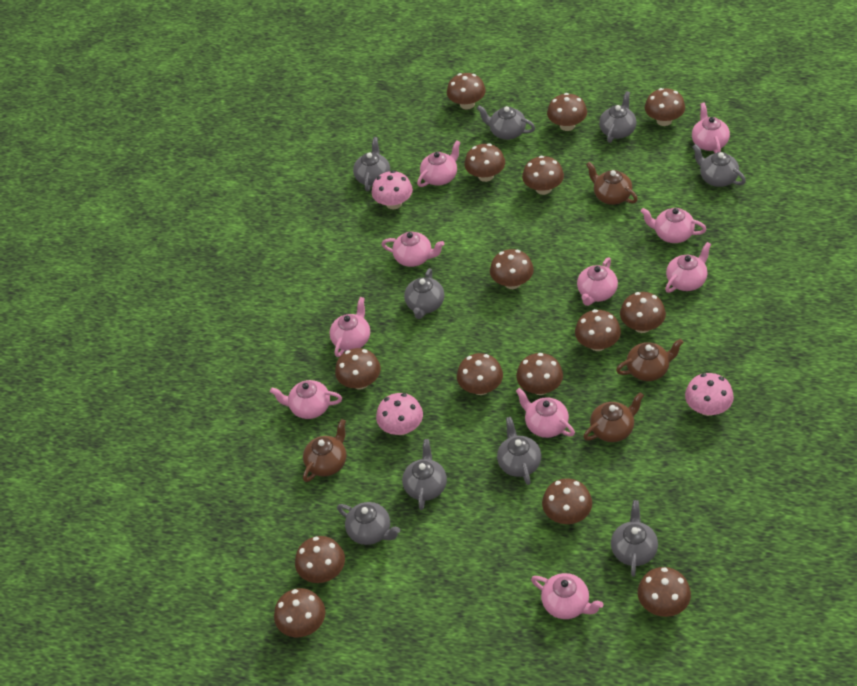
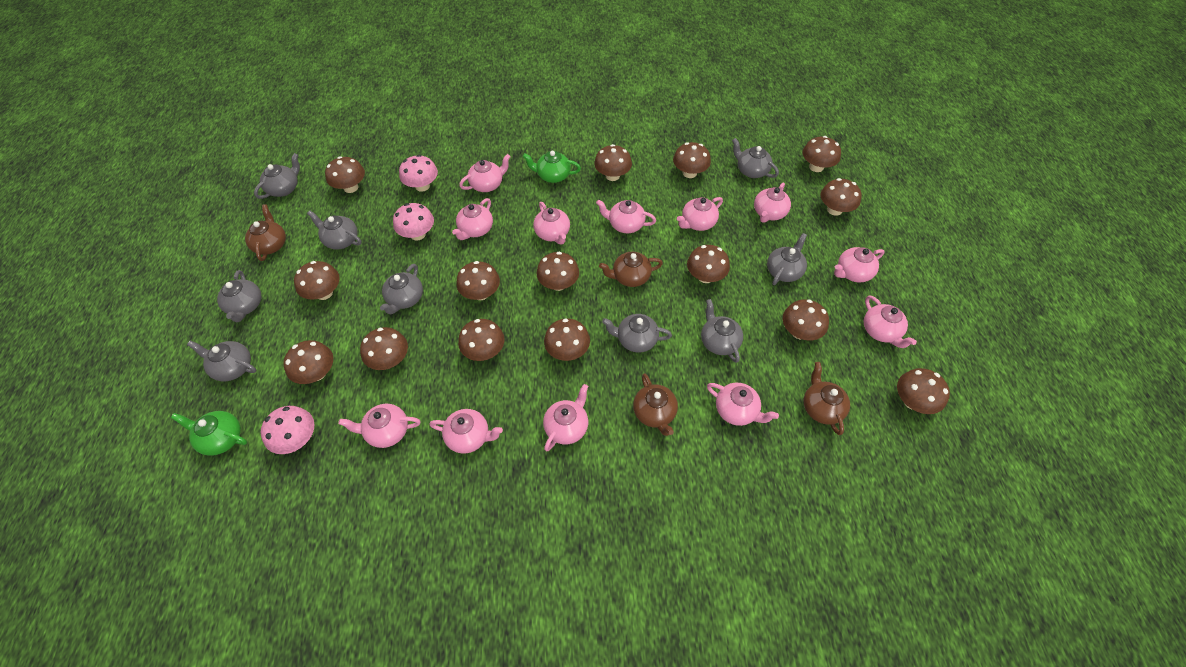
green teapot: none = 0 -> [171,411,247,456] [523,151,581,183] = 2
pink teapot: [270,380,342,419] [330,297,370,357] [381,232,444,267] [417,140,461,187] [516,388,575,438] [531,573,604,619] [577,257,618,306] [640,208,706,243] [665,242,711,293] [692,102,730,153] = 10 -> [338,404,421,448] [429,409,503,454] [452,198,493,240] [459,154,511,192] [533,202,570,245] [543,384,588,451] [596,200,656,233] [677,197,723,231] [707,383,779,426] [754,183,791,223] [834,247,885,283] [864,295,917,348] = 12

